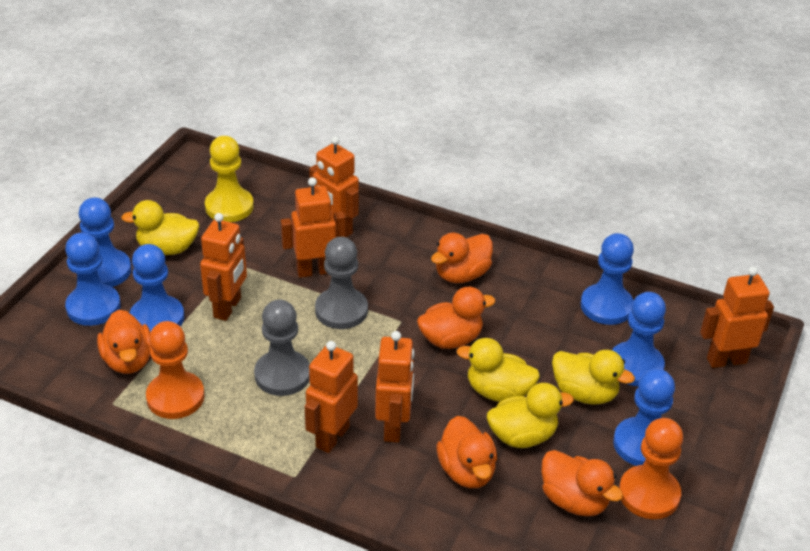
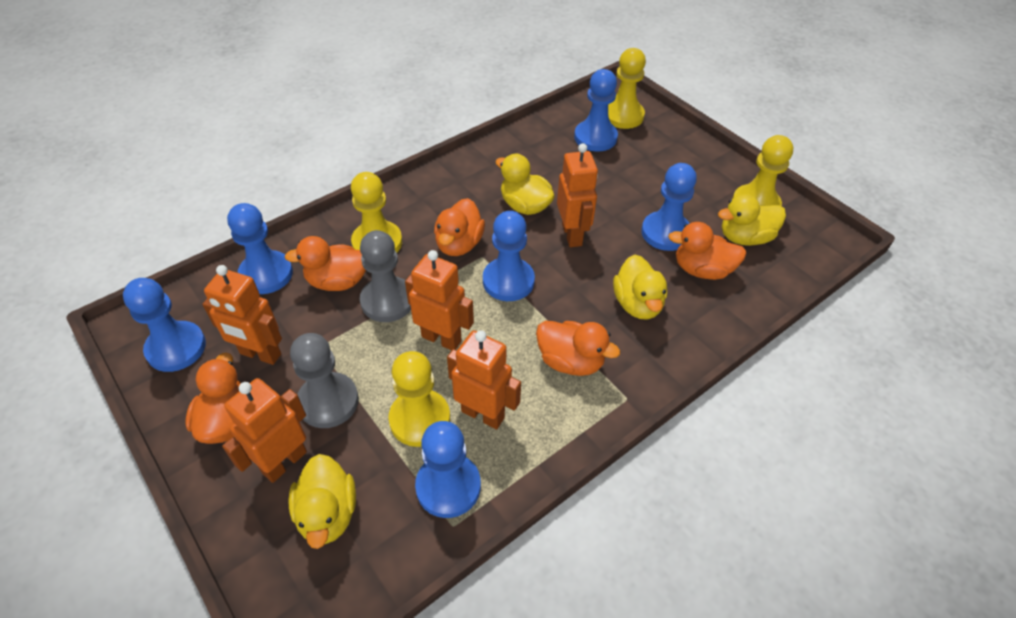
orange pawn: [146,321,205,419] [619,418,683,519] = 2 -> none = 0
orange robot: [200,213,247,321] [281,177,346,278] [305,341,358,453] [309,136,359,237] [375,331,415,443] [700,267,774,368] = 6 -> [203,265,282,365] [222,378,307,483] [405,250,474,350] [447,330,521,430] [557,143,598,247] = 5
yellow pawn: [205,136,254,222] = 1 -> [351,172,402,253] [388,351,450,447] [608,48,646,129] [732,135,793,206] = 4

